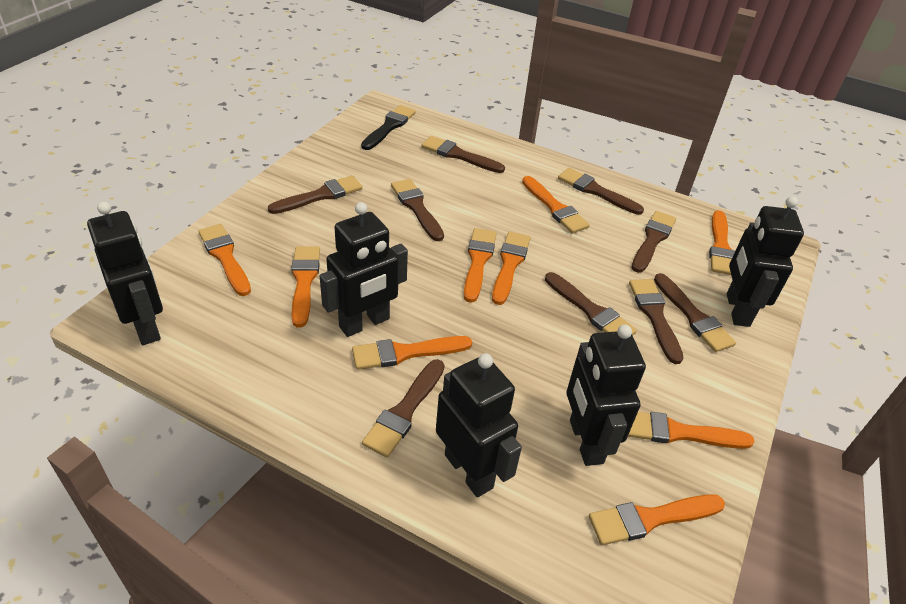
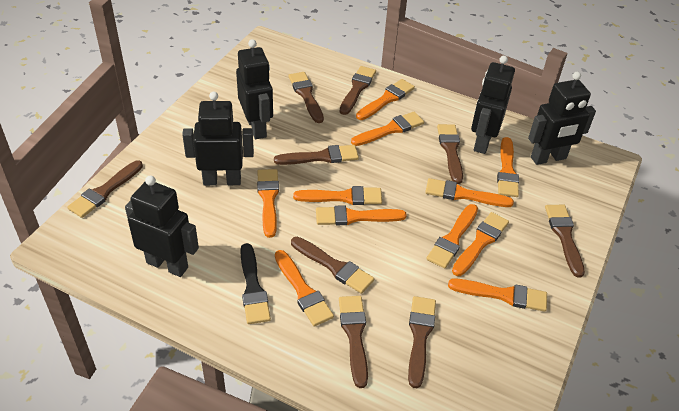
orange brush: [198,224,251,296] [291,246,320,327] [352,336,472,370] [464,228,497,303] [492,231,531,305] [522,176,590,233] [589,494,725,545] [628,412,754,449] [709,210,735,275] = 9 -> [257,169,279,238] [275,250,334,326] [293,186,382,205] [316,205,407,225] [351,112,424,146] [356,79,415,120] [425,178,514,207] [426,204,478,268] [448,279,547,312] [452,212,509,276] [497,137,519,197] = 11

